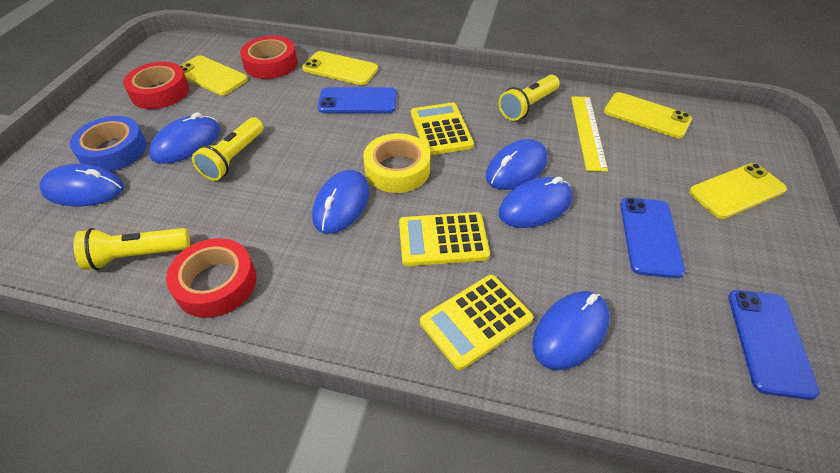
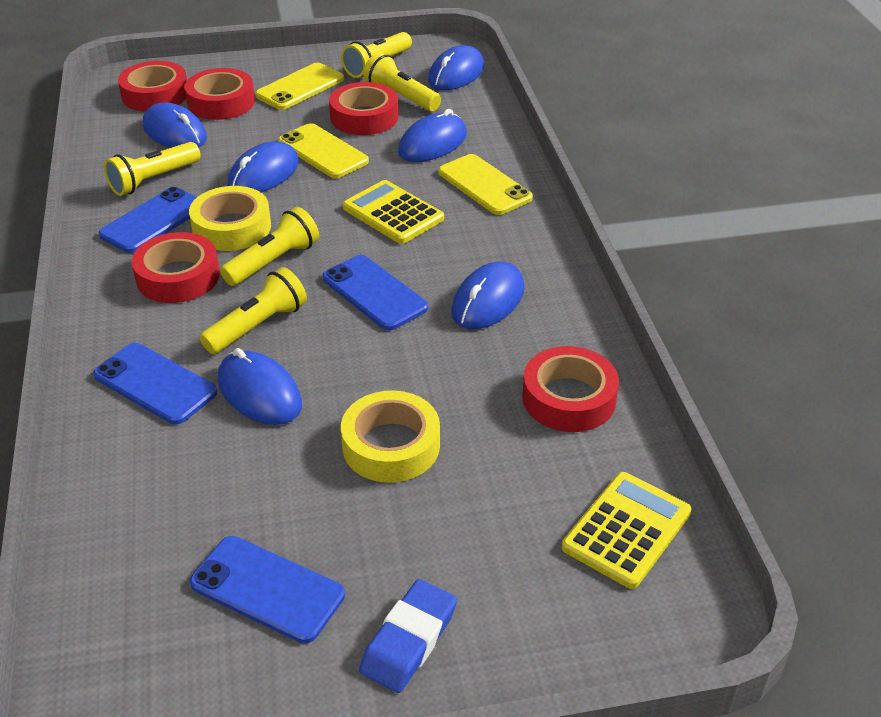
blue eraser: none = 0 -> [359,579,457,693] = 1
blue phone: [318,87,396,113] [620,198,685,278] [728,290,820,400] = 3 -> [93,343,217,425] [99,187,197,253] [190,536,345,644] [322,255,428,331] = 4
blue tape: [70,116,147,171] = 1 -> none = 0
red tape: [123,62,189,109] [166,238,256,318] [240,36,298,79] = 3 -> [118,61,187,112] [132,232,220,303] [184,68,255,120] [329,82,398,135] [522,346,619,432] = 5
yellow calculator: [399,212,490,266] [411,103,474,155] [420,275,533,370] = 3 -> [343,180,444,244] [562,472,691,589] = 2
yellow flashlight: [74,228,190,270] [192,117,264,181] [499,75,560,121] = 3 -> [104,142,201,196] [200,267,307,354] [220,207,319,286] [341,32,412,78] [363,52,441,111] = 5
yellow phone: [179,55,248,95] [302,51,378,85] [604,92,692,138] [689,163,787,219] = 4 -> [255,63,344,110] [278,123,369,178] [438,154,533,215] = 3
yellow ruler: [571,96,608,172] = 1 -> none = 0
yellow tape: [363,133,430,193] = 1 -> [189,186,271,251] [341,391,440,483] = 2

